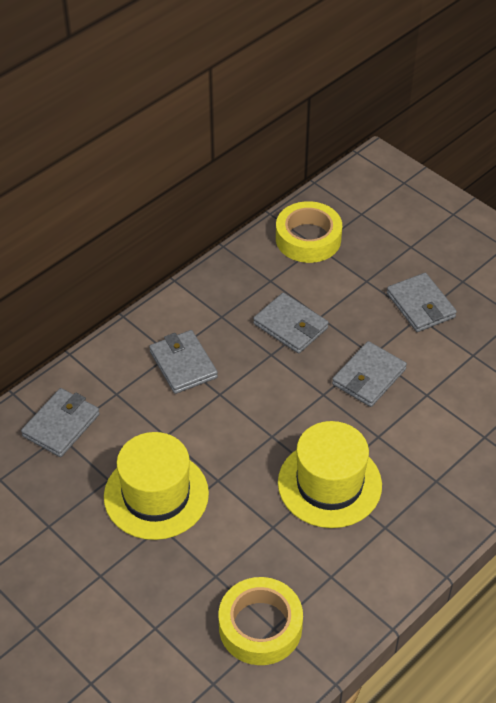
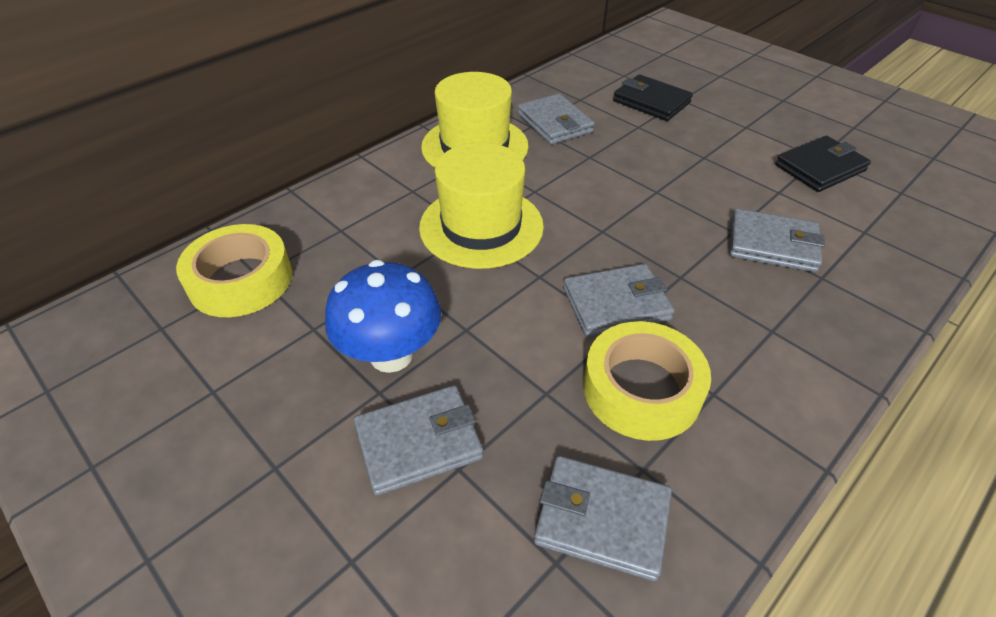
black wallet: none = 0 -> [613,74,693,121] [775,136,871,192] = 2
blue mushroom: none = 0 -> [325,260,441,373] = 1

